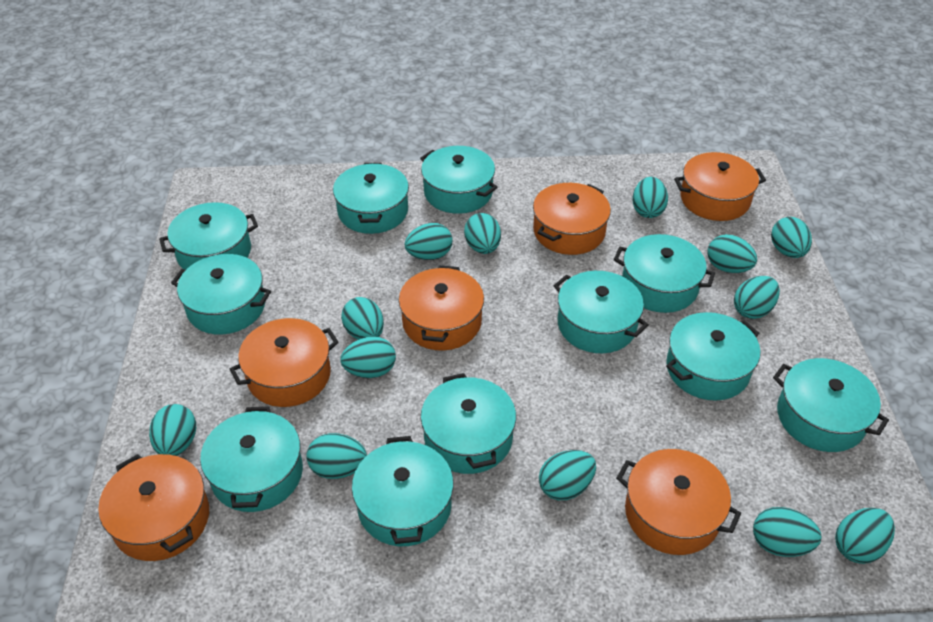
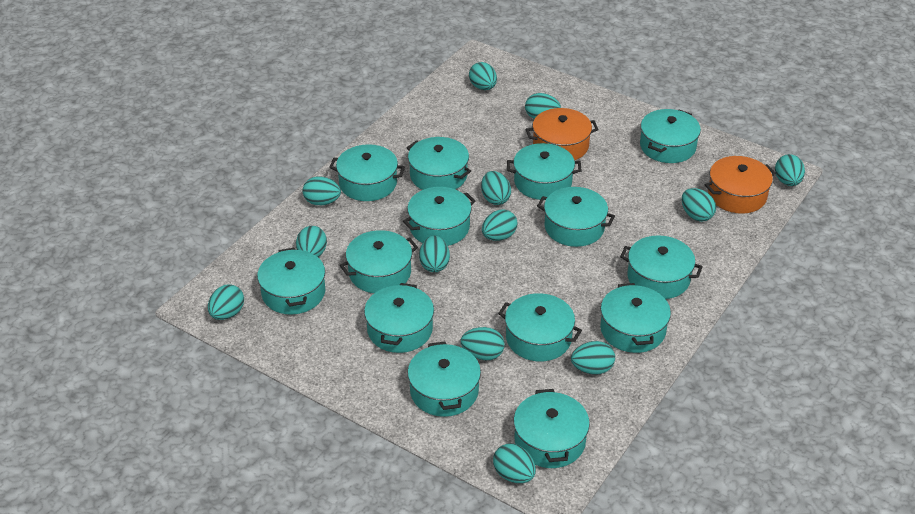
orange pot: [98,454,209,561] [229,318,339,407] [399,265,484,351] [533,183,611,255] [616,449,741,555] [674,152,766,221] = 6 -> [526,108,599,160] [705,156,776,214] = 2
turquoise pot: [159,202,258,270] [171,254,271,335] [200,406,303,512] [333,162,409,234] [352,436,454,546] [420,146,498,214] [421,373,516,474] [554,271,649,353] [614,234,715,313] [666,312,761,401] [773,358,889,452] = 11 -> [257,248,325,315] [329,144,405,201] [340,230,418,293] [364,283,434,353] [403,187,475,246] [407,137,471,190] [408,341,481,417] [498,293,582,362] [507,143,582,200] [514,389,590,468] [537,187,615,247] [600,283,671,353] [620,235,703,299] [640,109,701,163] = 14

